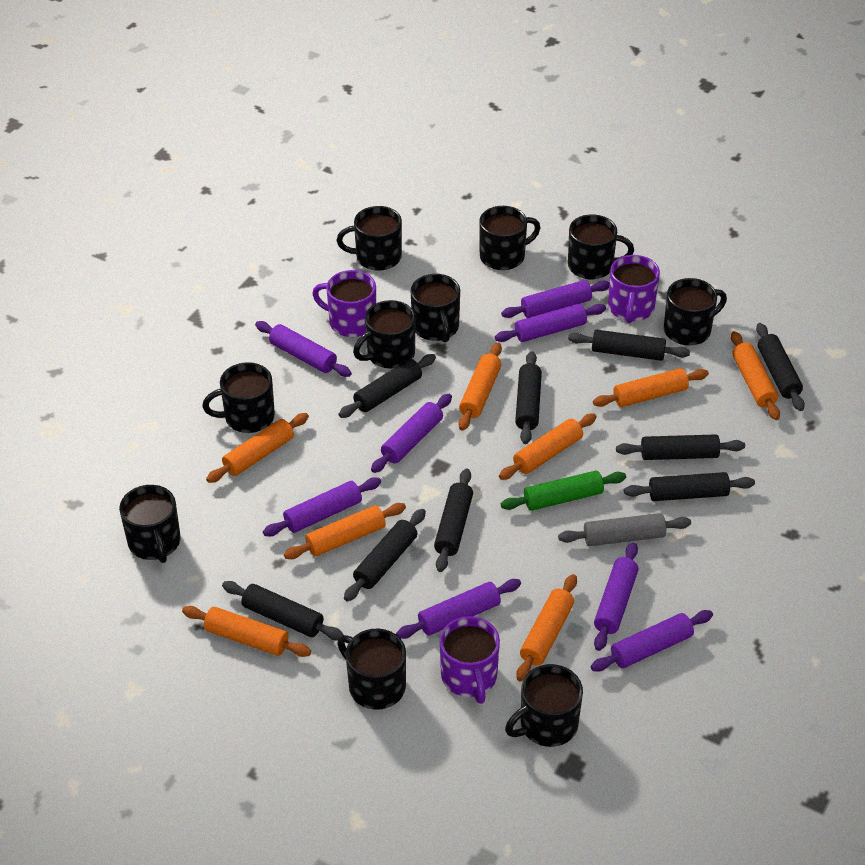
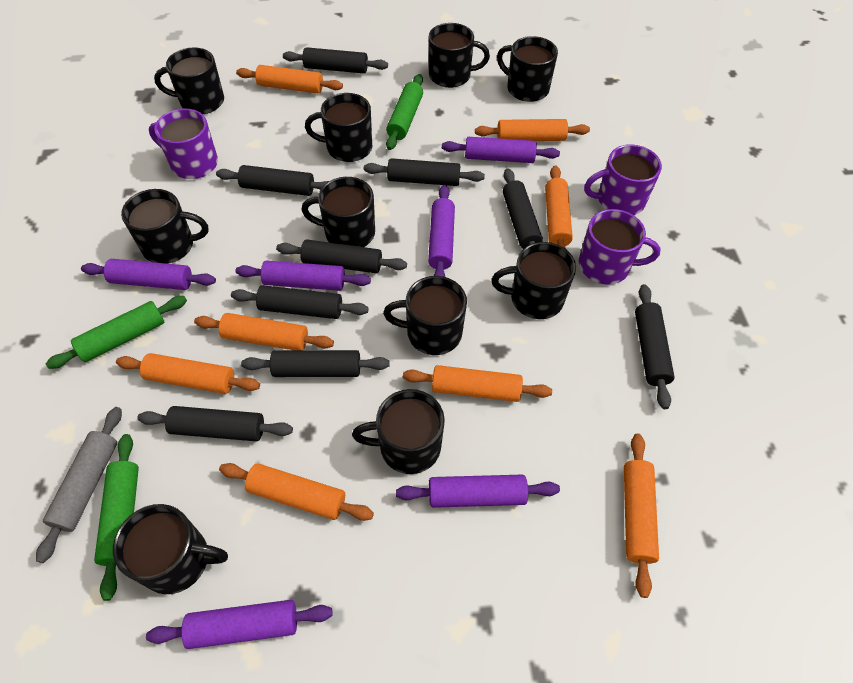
green rolling pin: [501,471,626,511] = 1 -> [45,296,187,369] [94,434,139,601] [386,74,423,150] = 3
purple rolling pin: [255,321,352,377] [263,477,381,536] [371,394,452,473] [396,579,521,639] [495,303,606,342] [501,280,610,318] [591,610,713,672] [594,542,639,651] = 8 -> [81,259,216,290] [146,600,333,649] [236,261,371,291] [396,475,560,508] [428,185,455,277] [442,137,560,163] = 6

